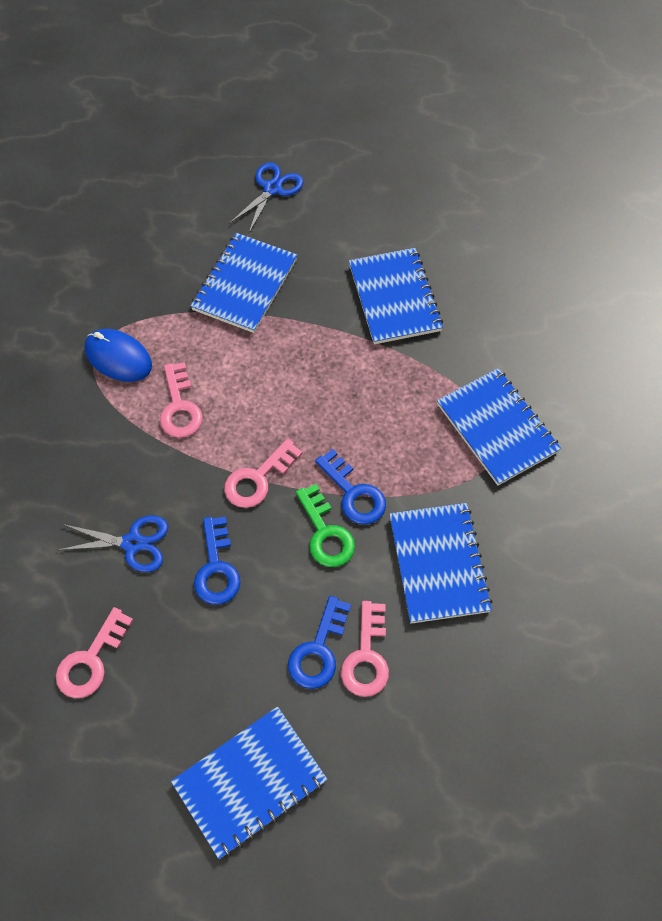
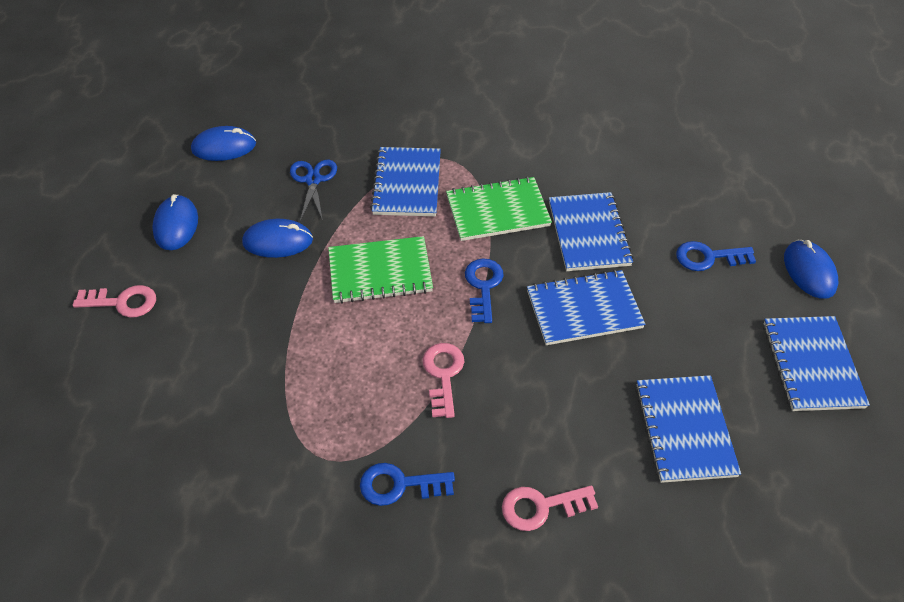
blue mouse: [84,329,152,382] = 1 -> [152,194,198,250] [191,126,256,161] [242,219,313,258] [784,240,838,299] = 4
blue scissors: [59,515,168,572] [229,163,304,233] = 2 -> [290,160,337,221] = 1
green key: [296,484,355,567] = 1 -> none = 0
green notebook: none = 0 -> [328,236,433,304] [446,176,552,241] = 2
pink key: [56,607,133,698] [160,362,203,438] [224,439,303,508] [341,601,389,697] = 4 -> [73,285,156,318] [422,343,464,418] [502,485,598,531] = 3

